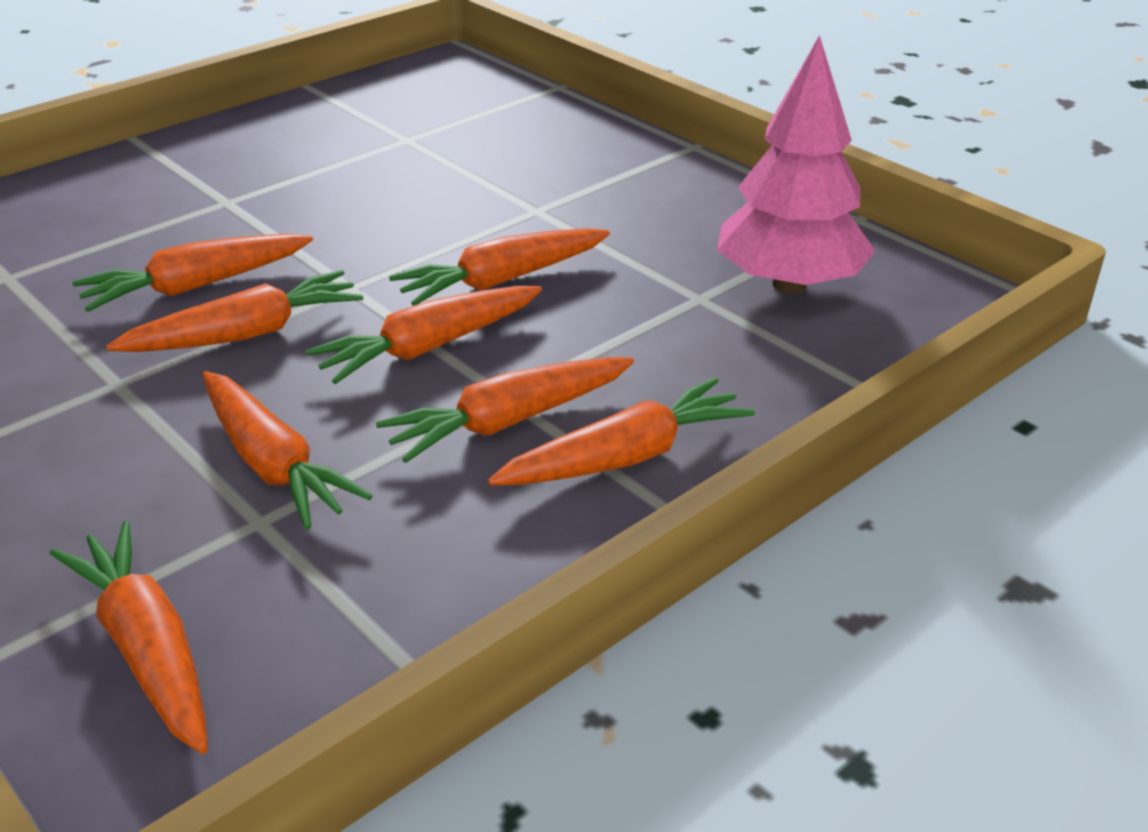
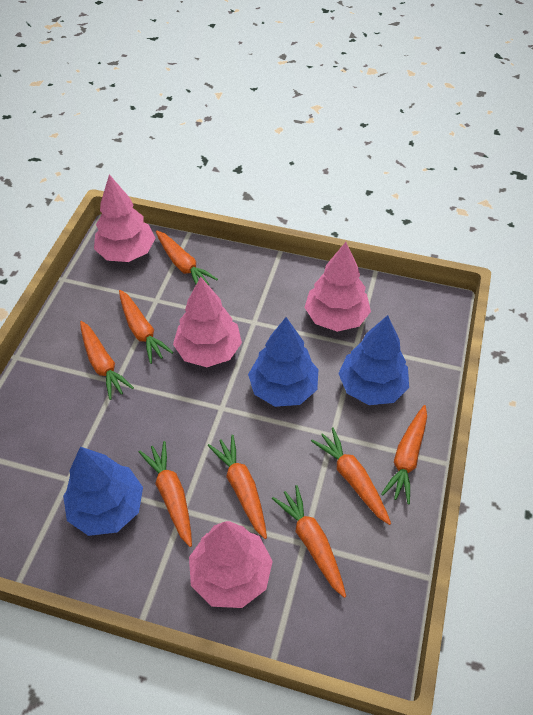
blue tree: none = 0 -> [63,447,143,536] [248,317,318,407] [338,315,409,405] = 3
pink tree: [717,35,876,294] = 1 -> [94,174,155,262] [173,277,242,367] [189,521,273,608] [305,242,371,332] = 4

